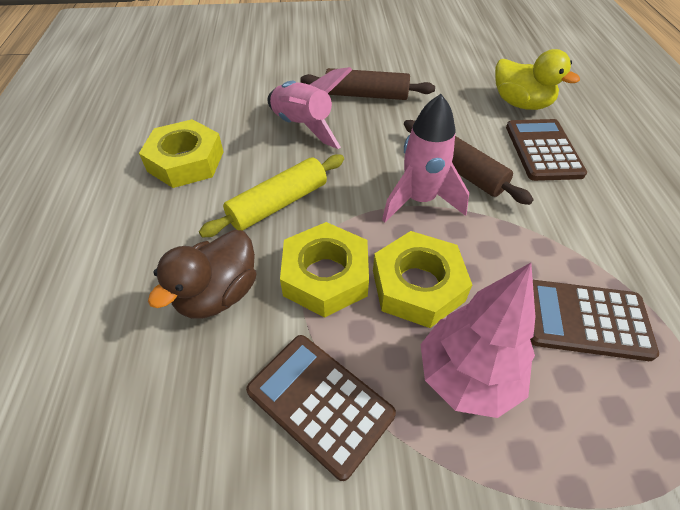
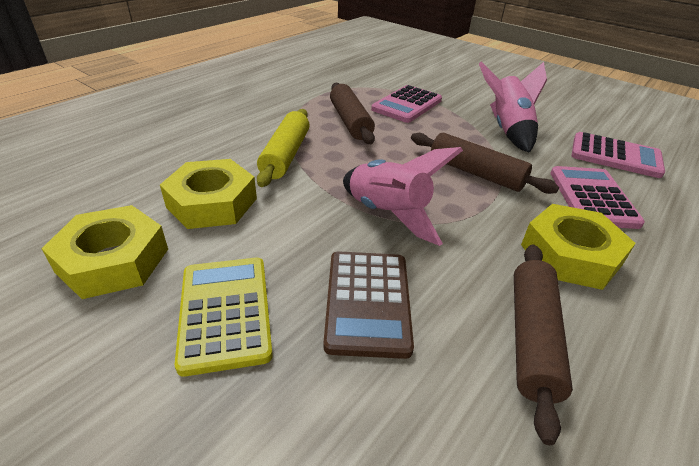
brown calculator: [246,335,396,481] [506,119,587,181] [530,280,659,361] = 3 -> [324,251,414,359] = 1
brown duck: [148,230,256,319] = 1 -> none = 0
brown rolling pin: [300,68,435,100] [404,120,534,205] = 2 -> [330,83,375,144] [411,133,559,194] [514,245,573,445] = 3
pink calculator: none = 0 -> [371,85,442,123] [551,166,645,229] [571,132,665,178] = 3
pink tree: [420,263,535,418] = 1 -> none = 0
yellow calculator: none = 0 -> [175,258,273,376] = 1
yellow duck: [495,49,580,110] = 1 -> none = 0

